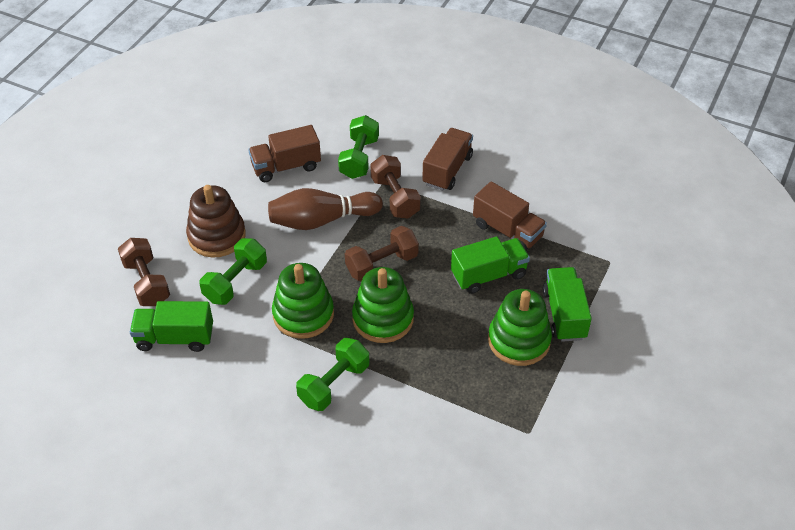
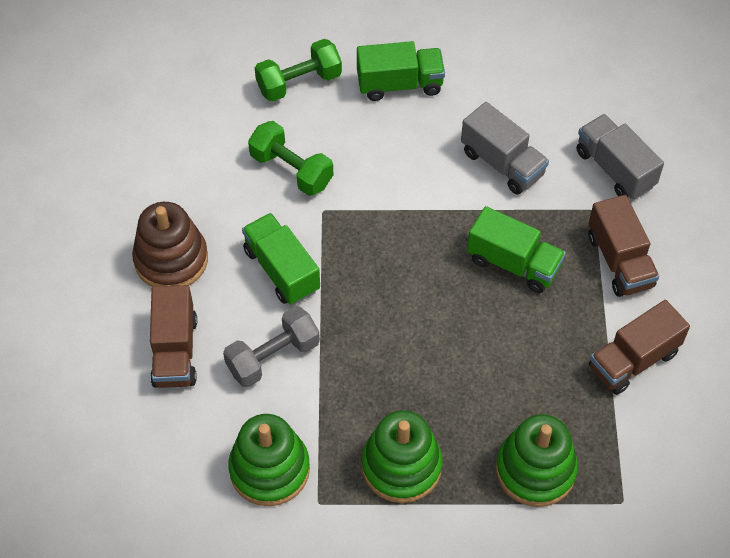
brown bowling pin: [268,188,383,230] = 1 -> none = 0
brown dumbbell: [118,238,170,306] [345,226,419,281] [370,155,421,219] = 3 -> none = 0
green dumbbell: [199,238,267,305] [296,338,369,411] [338,115,379,179] = 3 -> [248,121,333,196] [255,39,342,102] = 2
grey dumbbell: none = 0 -> [223,306,320,387] = 1
grey truck: none = 0 -> [461,102,549,195] [576,114,664,200] = 2

